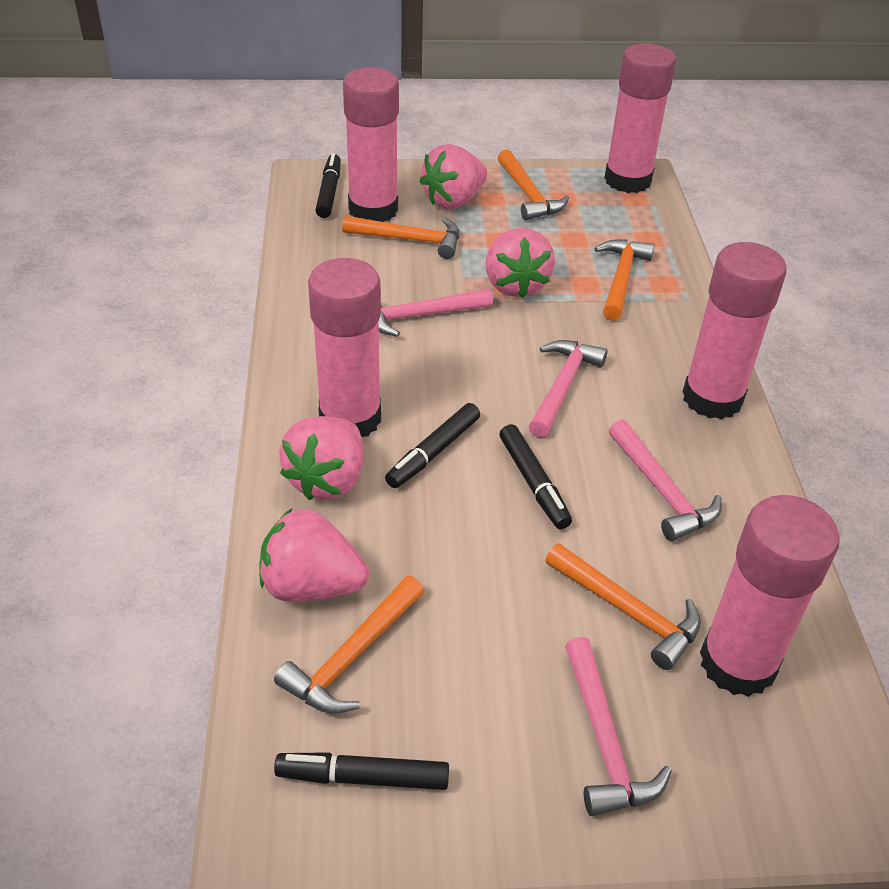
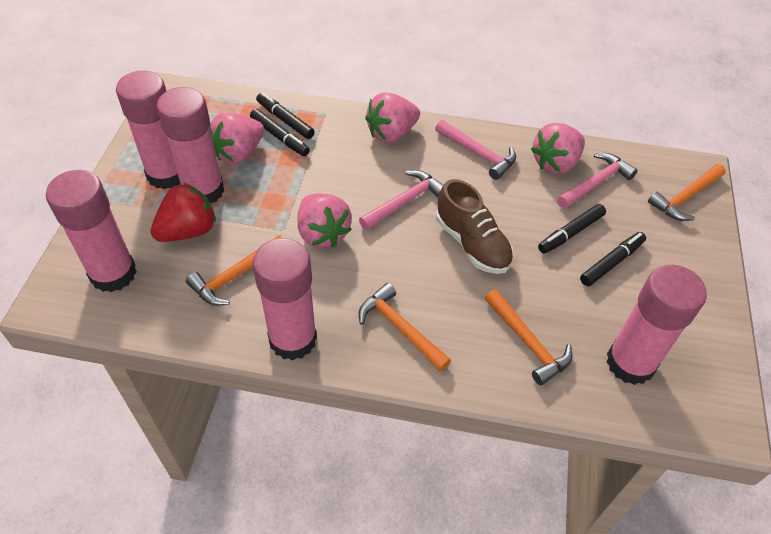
brown shoe: none = 0 -> [436,179,514,274] = 1
orange hammer: [274,576,424,714] [342,216,459,259] [498,150,569,220] [545,543,701,670] [595,239,655,321] = 5 -> [186,235,283,306] [359,283,451,372] [485,289,572,385] [648,164,726,221] = 4
pink hammer: [379,288,493,337] [528,340,608,438] [565,637,672,816] [609,420,722,541] = 4 -> [359,170,443,230] [435,120,516,180] [557,153,638,209] = 3
red strawberry: none = 0 -> [151,183,216,242] = 1

